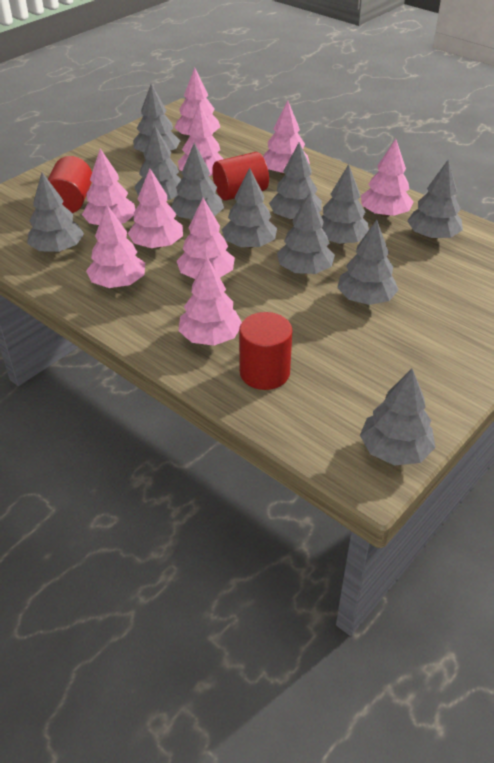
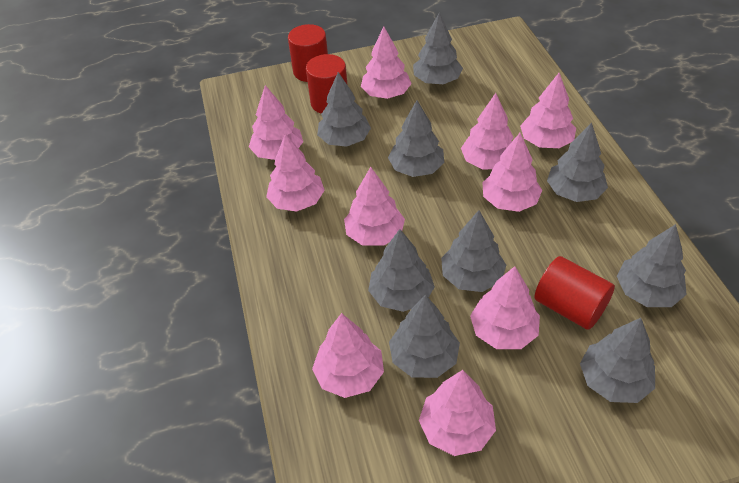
grey tree: [27,172,84,252] [133,84,180,153] [134,126,182,200] [171,143,224,219] [222,168,277,248] [269,142,322,220] [277,192,335,274] [321,164,369,244] [337,220,399,305] [360,369,435,466] [407,160,463,239] = 11 -> [317,72,371,147] [368,229,435,312] [388,100,444,177] [389,294,460,378] [413,13,463,84] [441,210,506,292] [547,122,608,202] [580,318,655,403] [617,224,687,307] = 9
pink tree: [82,148,135,225] [86,205,145,288] [128,168,183,248] [174,68,220,135] [177,198,235,279] [178,103,224,176] [178,257,242,346] [263,100,310,176] [361,139,414,217] = 9 -> [249,85,303,160] [266,134,325,212] [312,313,384,398] [344,167,405,246] [361,27,412,99] [419,370,496,456] [461,93,514,170] [470,266,540,349] [482,133,542,212] [520,73,576,148] = 10

